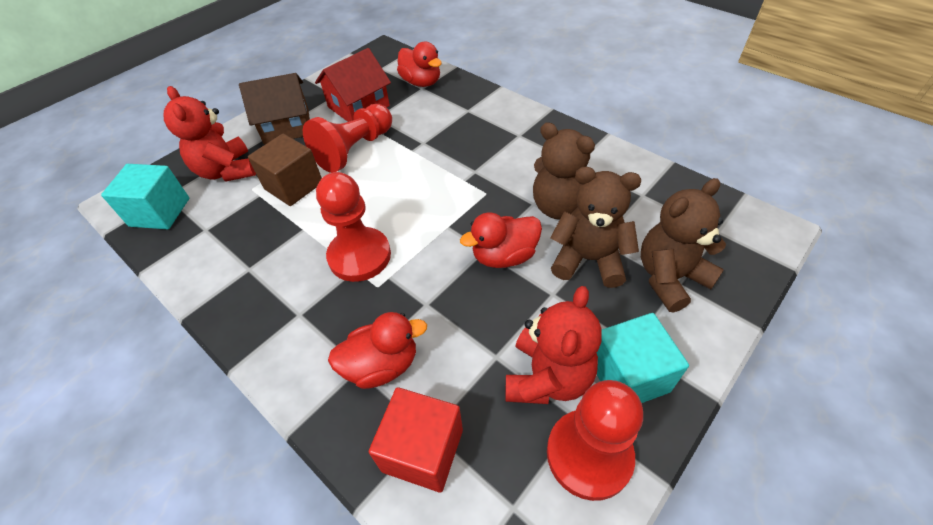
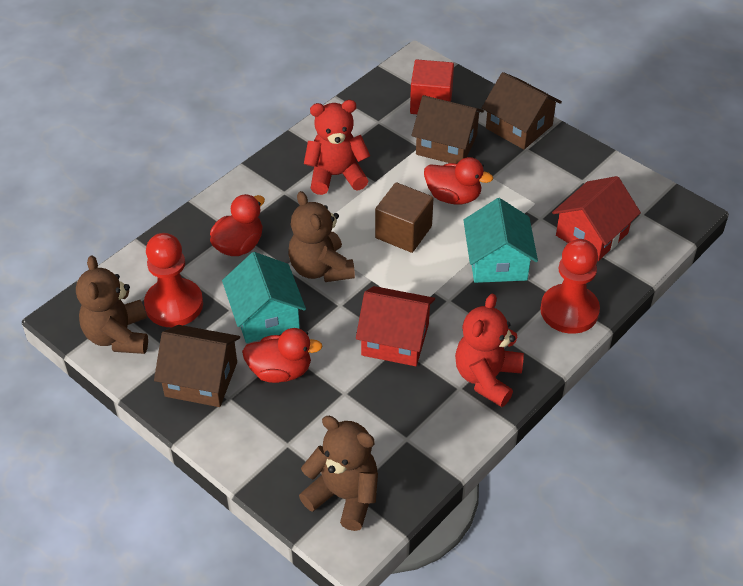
brown house: [239,73,310,145] = 1 -> [154,325,240,407] [412,95,484,164] [482,72,562,150] = 3
red house: [315,48,391,122] = 1 -> [356,286,435,366] [552,176,641,261] = 2
red pawn: [303,104,392,173] [316,172,391,282] [547,380,643,501] = 3 -> [144,233,203,327] [540,239,600,334] = 2
turquoise cube: [101,164,189,229] [597,313,689,403] = 2 -> none = 0
turquoise house: none = 0 -> [222,252,306,343] [463,198,538,283] = 2

